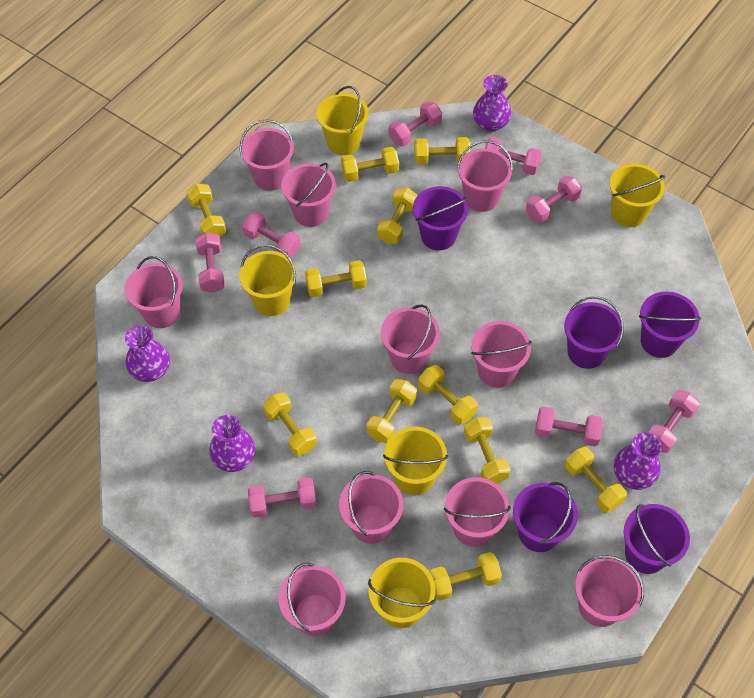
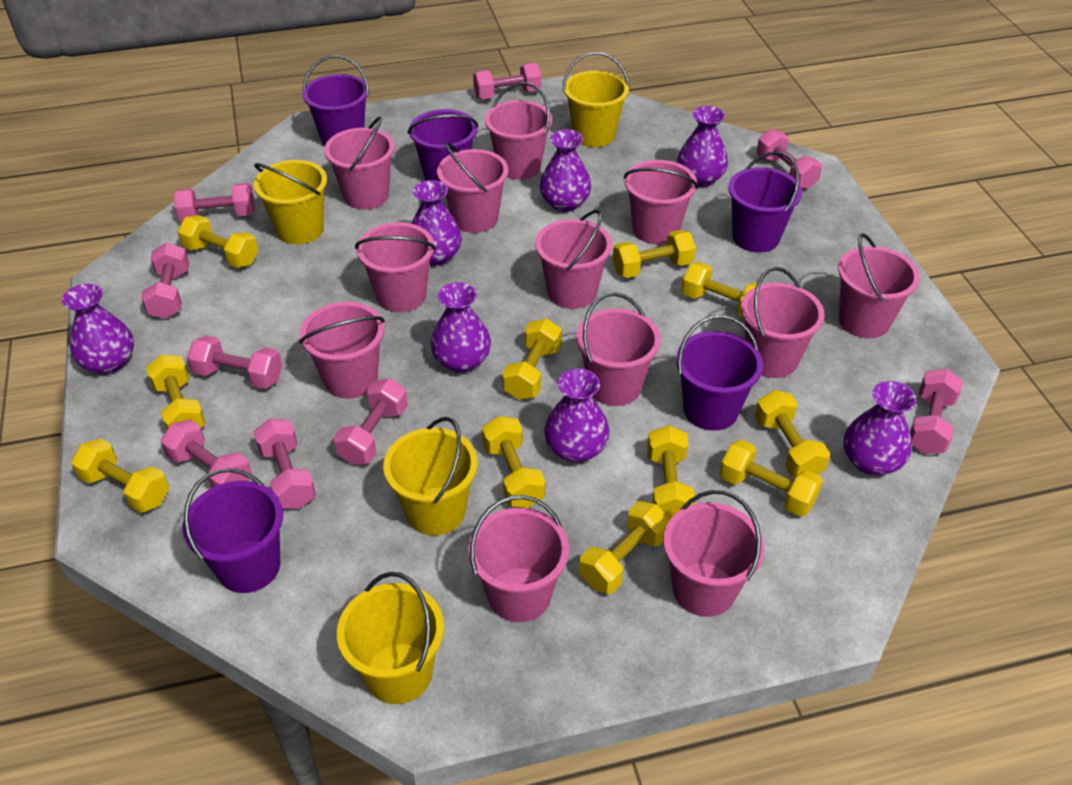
pink bucket: [125,256,183,328] [239,119,294,191] [279,563,346,636] [281,163,336,227] [339,471,403,544] [381,304,440,374] [444,477,511,547] [457,140,513,212] [471,321,532,388] [575,555,644,627] = 10 -> [299,302,385,399] [324,117,395,209] [355,222,436,312] [437,142,509,233] [468,495,569,623] [485,82,552,180] [535,210,612,309] [576,292,661,406] [624,160,698,245] [663,490,764,617] [741,267,825,378] [838,233,920,338] = 12
pink dumbbell: [195,232,225,293] [242,212,301,258] [248,477,317,518] [389,101,442,147] [485,137,542,175] [526,175,582,223] [535,407,603,447] [648,390,700,453] = 8 -> [141,242,189,319] [161,419,252,488] [174,183,255,222] [187,335,282,389] [253,418,316,509] [334,378,408,465] [473,63,541,99] [757,129,822,189] [910,369,963,454] = 9
purple vase: [125,325,170,382] [209,415,255,472] [473,75,511,132] [614,432,662,490] = 4 -> [62,284,134,374] [411,180,462,266] [430,282,491,373] [539,129,591,212] [544,368,610,463] [677,106,728,187] [844,381,917,476] = 7
yellow bucket: [239,244,297,316] [316,86,369,155] [368,558,435,628] [383,427,448,495] [610,164,666,227] = 5 -> [254,160,327,244] [337,572,444,704] [383,417,478,536] [563,52,630,147] = 4

